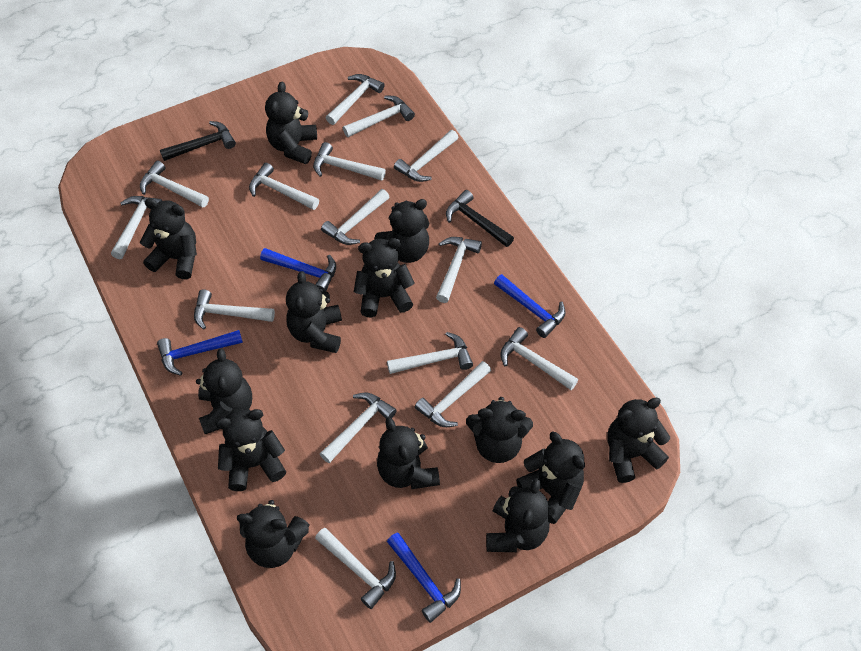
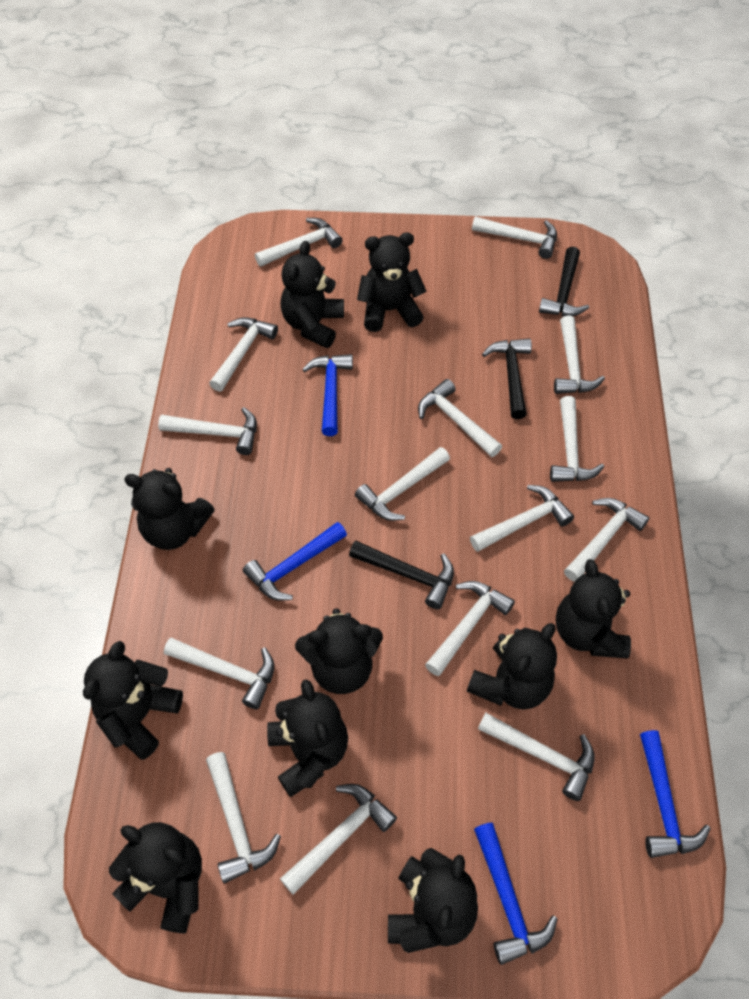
black hammer: [160,121,236,161] [446,190,514,247] = 2 -> [349,541,454,609] [482,338,532,419] [539,247,589,316] = 3
black teddy bear: [140,198,197,279] [196,348,252,434] [215,409,286,491] [237,500,309,568] [265,82,317,164] [286,271,342,353] [354,238,415,318] [374,199,429,263] [377,418,440,489] [466,397,533,463] [486,478,550,552] [516,431,585,524] [608,398,670,483] = 13 -> [83,641,183,760] [109,822,202,934] [124,468,215,550] [267,679,348,797] [281,241,344,348] [295,608,383,694] [357,233,427,332] [388,848,478,953] [467,623,557,710] [556,559,631,658] = 10

